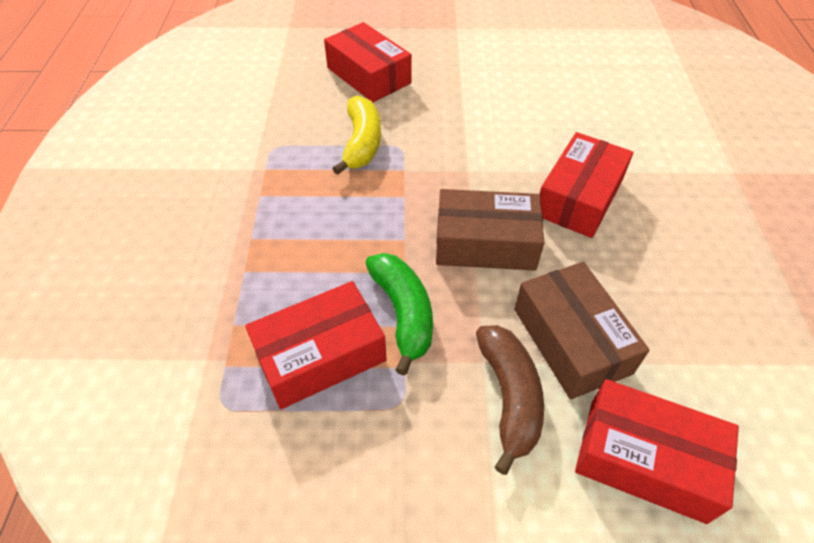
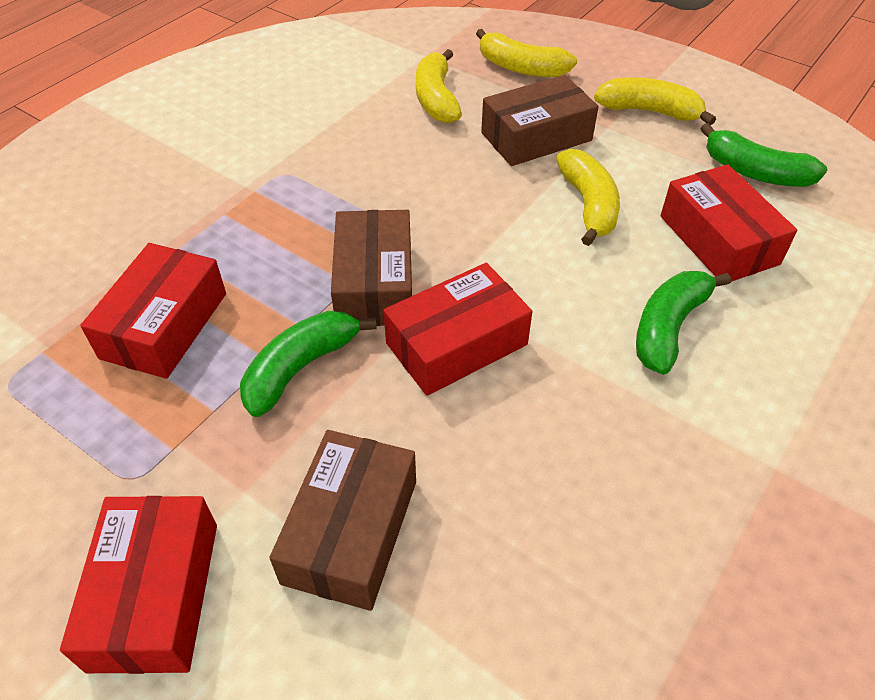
brown banana: [476,325,544,475] = 1 -> none = 0
brown box: [436,189,544,271] [514,262,650,399] = 2 -> [269,430,416,611] [331,210,412,326] [481,75,599,166] = 3
green banana: [366,253,433,376] = 1 -> [240,311,377,417] [636,271,731,375] [700,123,827,187] = 3
yellow banana: [332,95,381,175] = 1 -> [416,49,462,123] [476,29,577,77] [556,149,620,246] [594,77,716,125] = 4

